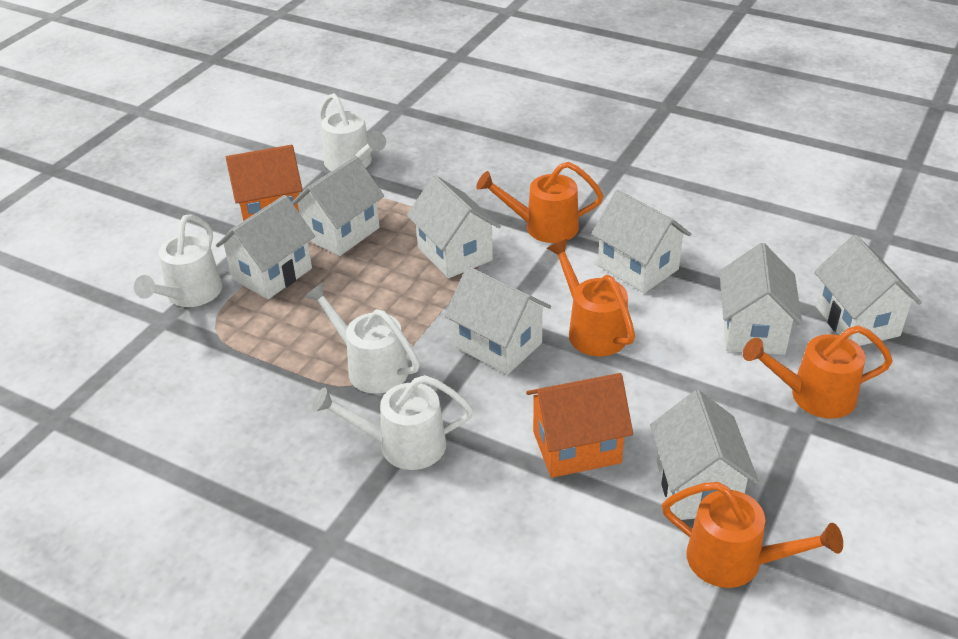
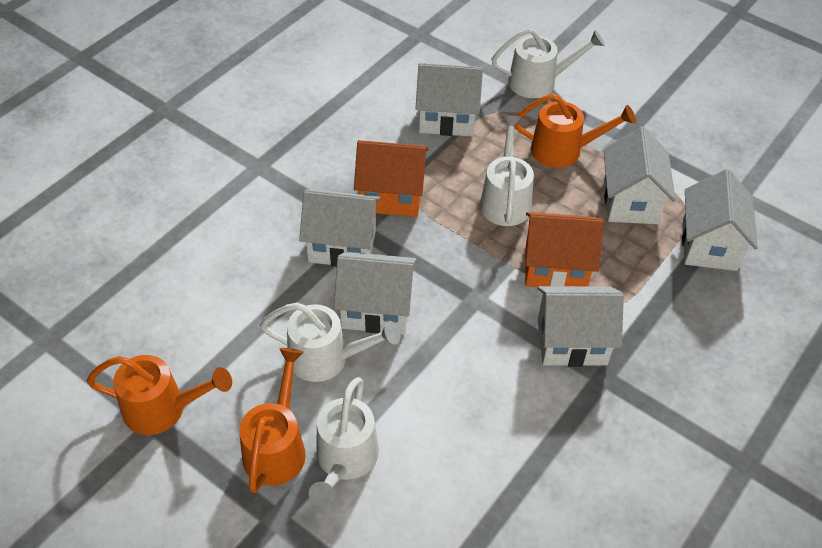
orange watering can: [476,162,603,243] [547,239,635,356] [662,482,843,588] [743,325,893,419] = 4 -> [87,355,232,435] [239,348,306,493] [514,94,636,168] = 3
white house: [216,195,315,299] [292,156,384,256] [407,175,501,279] [445,266,551,375] [591,190,691,293] [650,390,759,520] [720,243,802,355] [814,235,922,346] = 8 -> [299,189,381,267] [334,252,417,335] [415,63,483,136] [538,286,624,367] [603,127,676,224] [682,169,758,271] = 6

